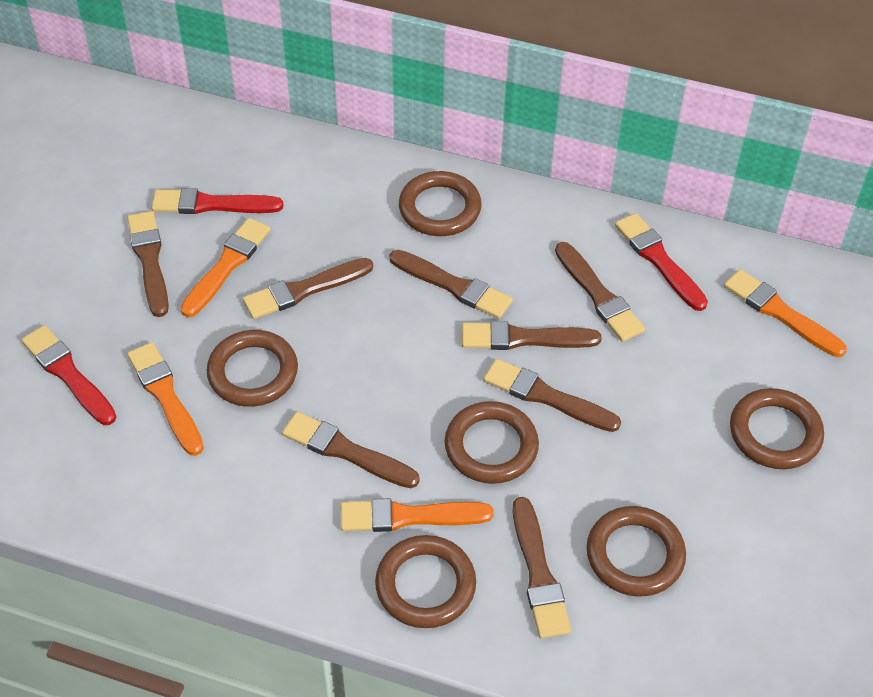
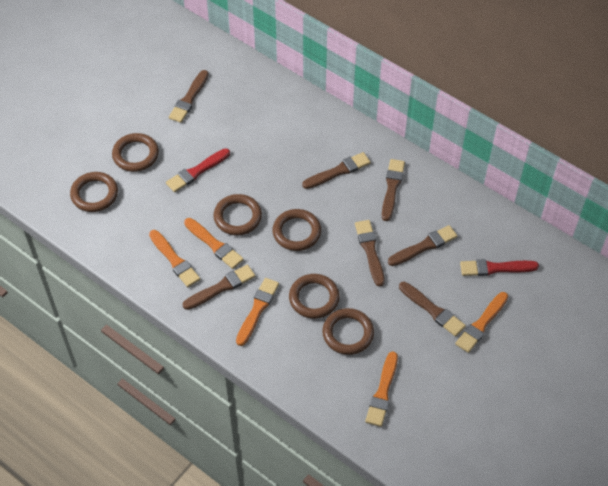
brown brush: [127,211,169,317] [243,258,373,319] [282,412,420,488] [390,250,513,319] [462,321,602,350] [484,359,621,432] [513,497,571,639] [555,242,645,342] = 8 -> [169,70,209,123] [183,264,255,310] [302,152,371,189] [355,220,385,287] [382,159,405,221] [388,225,458,266] [399,282,466,337] = 7
orange brush: [127,342,204,456] [180,218,271,317] [341,498,494,532] [724,269,847,357] = 4 -> [149,230,200,287] [184,218,244,269] [236,278,279,346] [365,351,398,427] [455,292,508,353] = 5
red brush: [21,325,116,425] [152,188,283,214] [615,213,708,311] = 3 -> [166,148,230,192] [460,259,539,276] = 2

